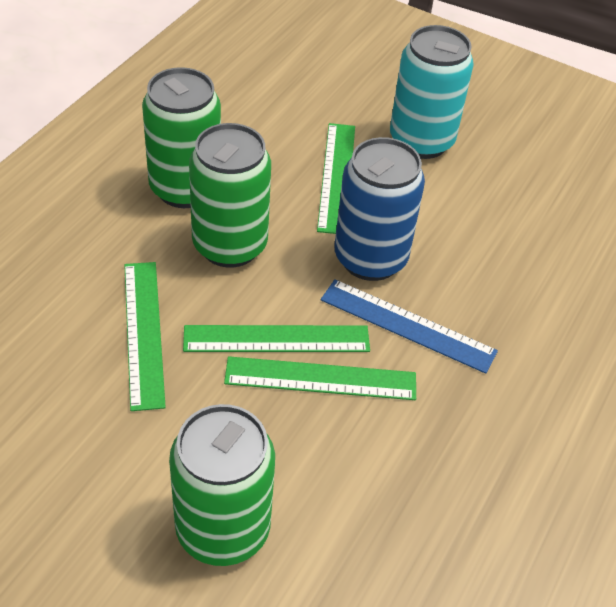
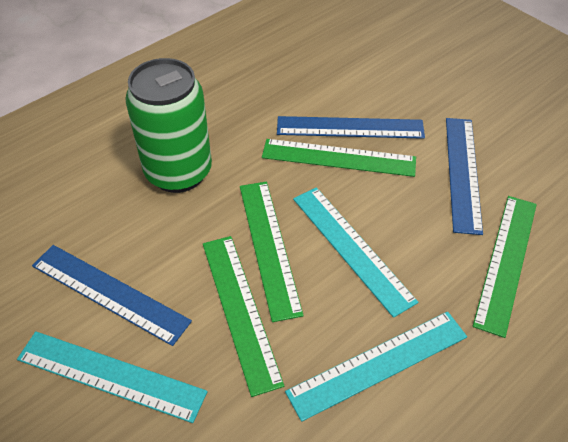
blue can: [334,137,425,281] = 1 -> none = 0
blue ruler: [321,279,498,374] = 1 -> [32,245,192,346] [277,116,425,139] [446,118,483,235] = 3
green can: [142,67,221,208] [169,404,275,566] [189,123,271,268] = 3 -> [125,58,212,193] = 1
turquoise can: [390,25,474,159] = 1 -> none = 0
turquoise ruler: none = 0 -> [17,331,208,423] [285,312,467,422] [293,187,418,318] = 3

